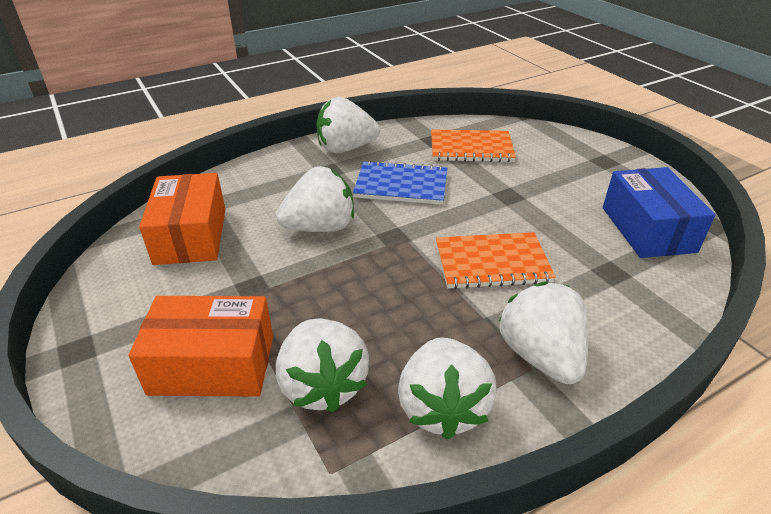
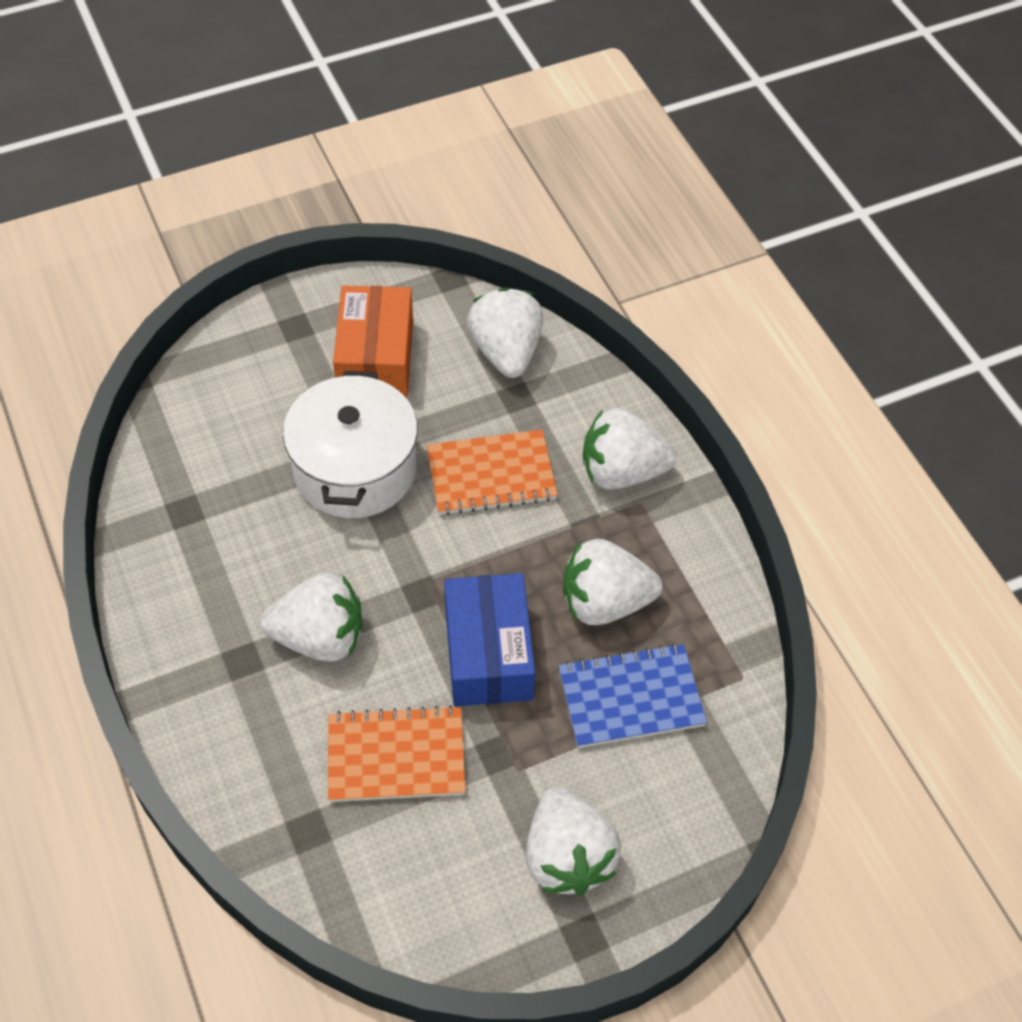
orange box: [129,296,273,397] [139,173,225,265] = 2 -> [333,285,413,397] = 1
white pot: none = 0 -> [283,371,418,518] = 1

